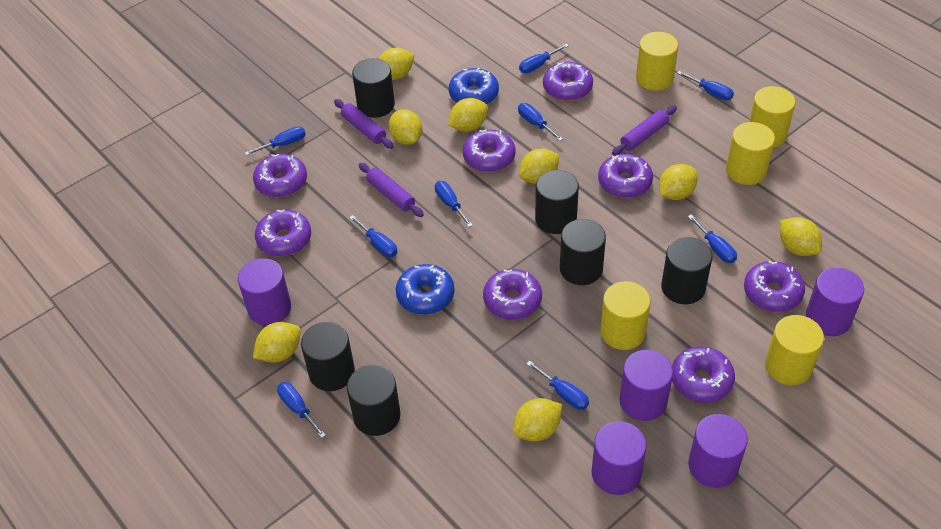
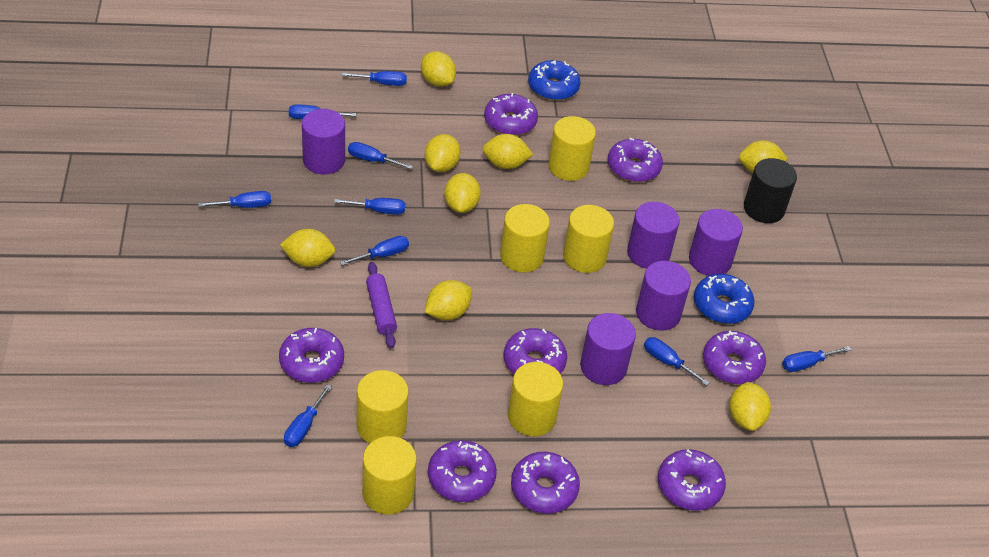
black cylinder: [301,322,355,391] [347,365,400,436] [352,58,395,118] [535,170,579,234] [560,219,606,285] [661,237,713,304] = 6 -> [744,158,797,223] = 1
purple rolling pin: [334,99,394,149] [359,163,424,217] [612,106,677,155] = 3 -> [366,262,397,348] = 1
yellow cylinder: [600,281,651,350] [636,32,678,91] [726,122,775,185] [749,86,796,147] [765,315,824,385] = 5 -> [356,370,409,443] [362,436,417,515] [500,204,550,272] [508,362,563,436] [548,116,596,181] [563,205,614,273] = 6

